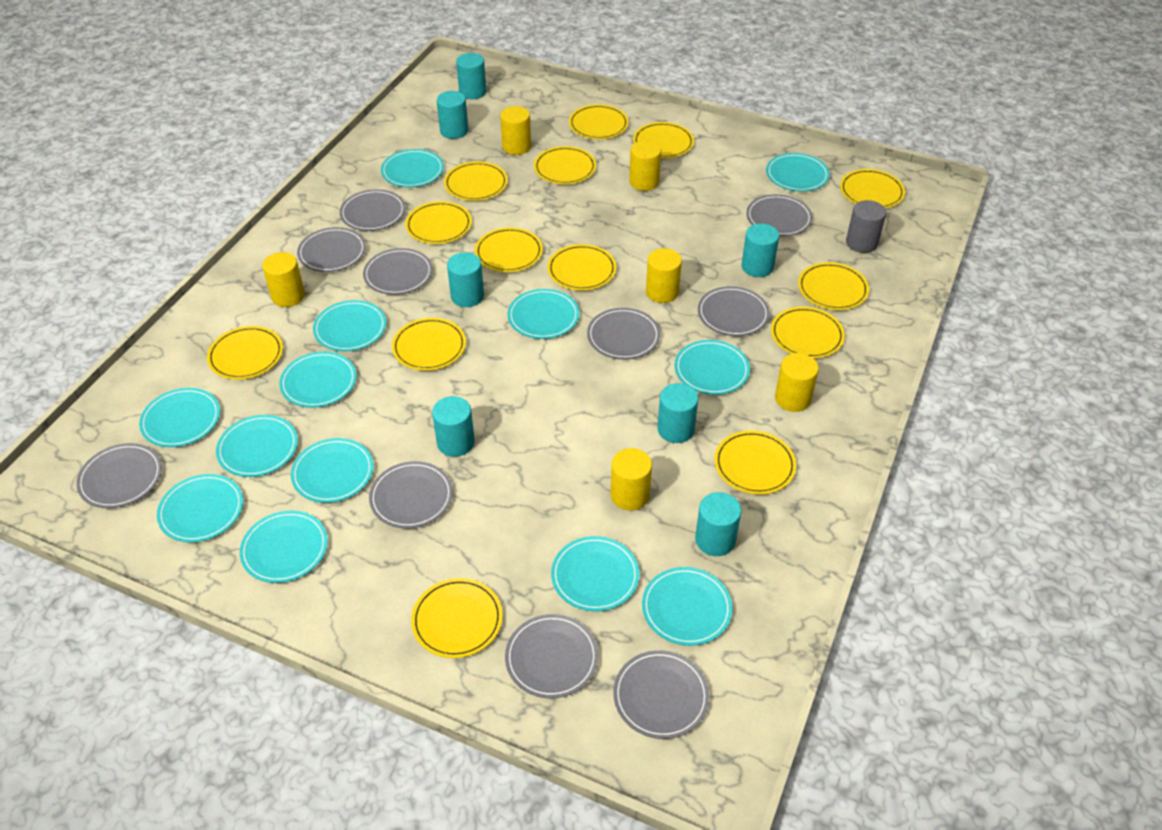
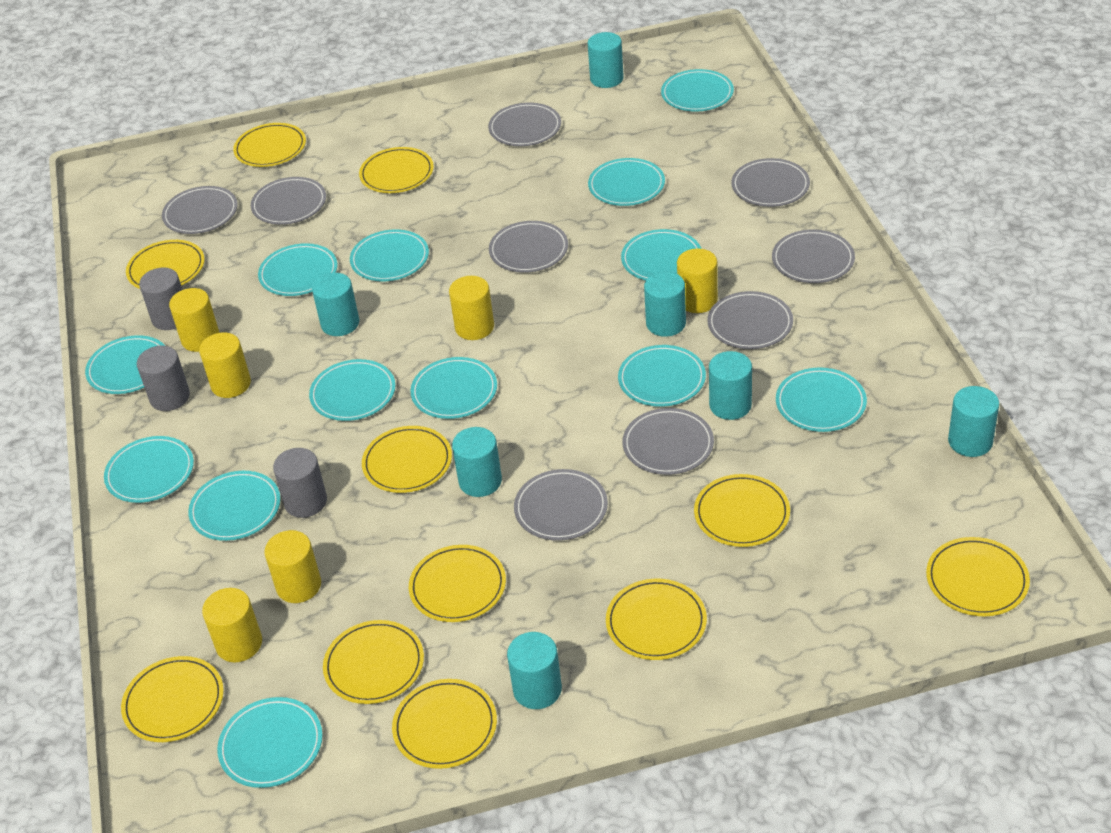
grey cylinder: [846,200,886,253] = 1 -> [137,346,190,411] [139,267,183,330] [273,448,327,518] = 3
grey plate: [76,443,162,508] [297,227,366,272] [340,189,406,231] [363,248,433,295] [369,461,453,529] [505,614,598,698] [587,308,660,360] [613,650,709,739] [698,286,770,336] [746,194,813,236] = 10 -> [162,186,238,234] [251,177,326,225] [488,103,561,146] [489,221,568,273] [514,469,608,541] [622,408,714,475] [707,291,793,349] [731,158,810,207] [772,230,855,283] = 9
yellow plate: [207,326,283,380] [392,318,466,371] [405,201,472,244] [411,578,503,658] [444,161,508,201] [475,227,543,272] [534,146,596,184] [547,244,616,291] [569,104,629,139] [633,122,694,158] [715,430,796,495] [771,307,845,359] [798,262,869,310] [840,169,905,208] = 14 -> [121,656,224,742] [126,240,205,289] [233,123,306,167] [323,620,424,704] [359,147,434,193] [362,426,452,493] [392,679,497,769] [409,545,506,622] [606,579,707,660] [694,474,790,547] [926,537,1030,616] = 11

